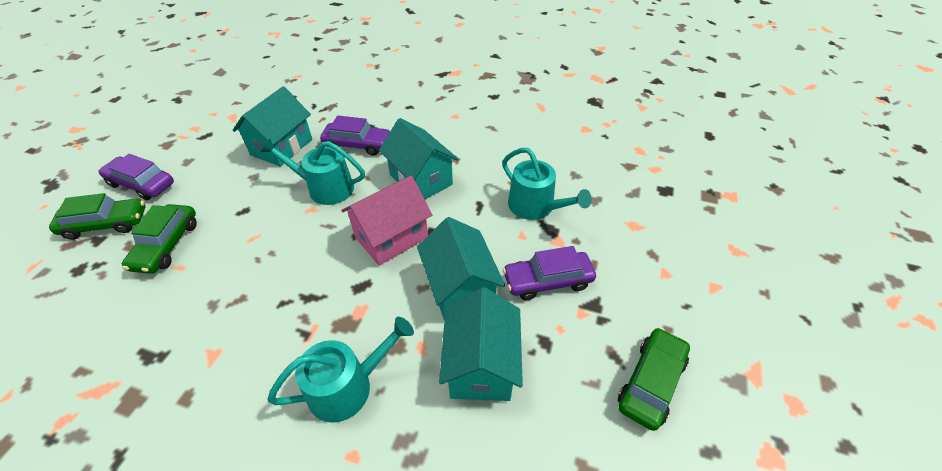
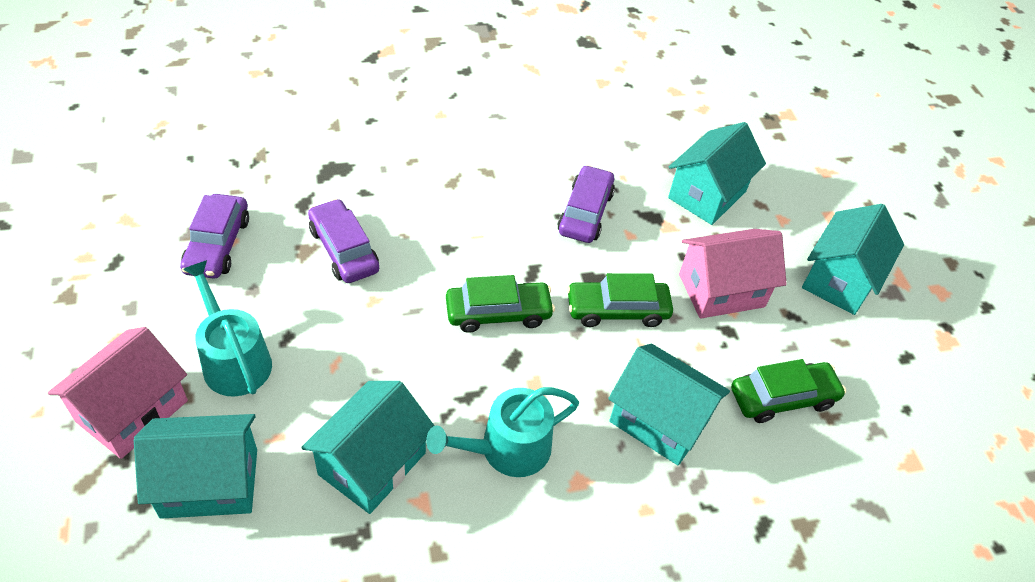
pink house: [341,176,432,266] = 1 -> [48,327,188,459] [679,229,787,319] = 2
turquoise house: [232,86,312,167] [379,118,458,199] [417,217,505,321] [439,287,523,401] = 4 -> [134,414,257,519] [301,381,435,514] [608,344,730,466] [668,122,766,225] [802,204,904,315] = 5
turquoise watering can: [260,139,365,205] [267,317,414,423] [502,148,592,220] = 3 -> [183,260,272,397] [426,387,579,477] = 2

